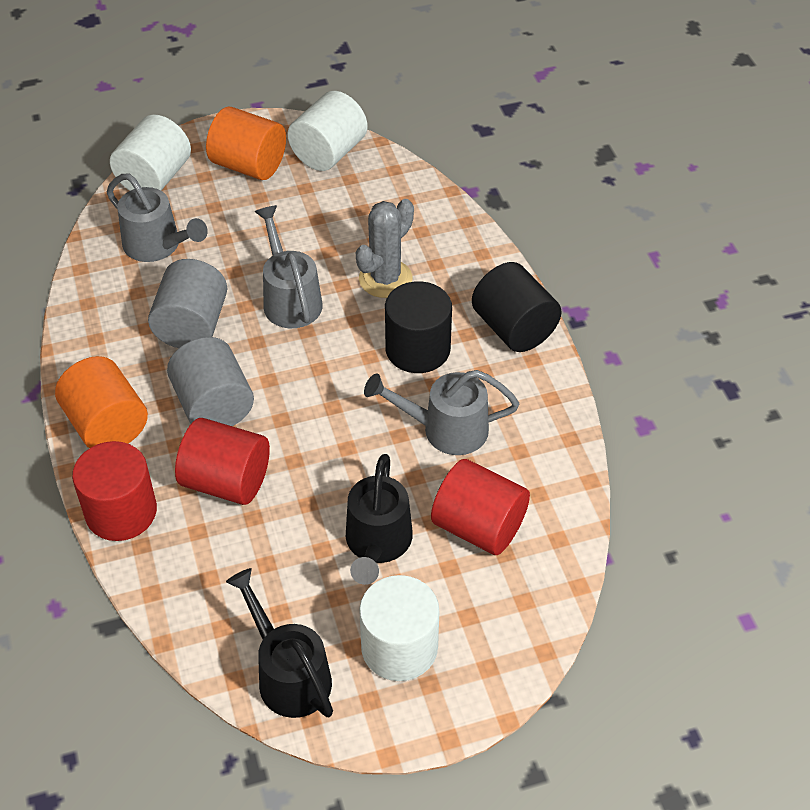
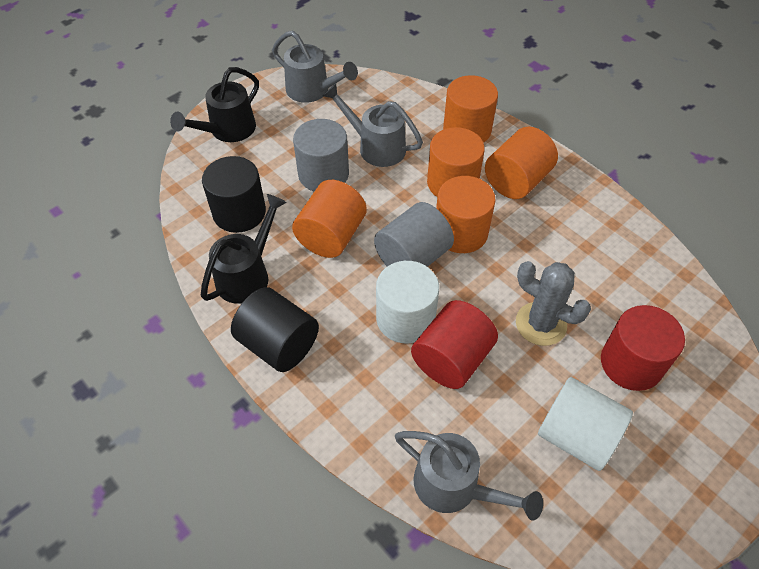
orange cylinder: [55,356,148,448] [206,107,286,180] = 2 -> [292,180,367,258] [427,127,485,197] [436,176,496,253] [443,75,498,143] [485,127,558,199] = 5
red cylinder: [72,441,157,541] [175,418,270,505] [431,459,530,555] = 3 -> [411,300,498,389] [601,305,685,391] = 2
white cylinder: [110,114,191,191] [287,91,368,171] [359,575,439,681] = 3 -> [376,261,439,343] [538,377,633,471] = 2

